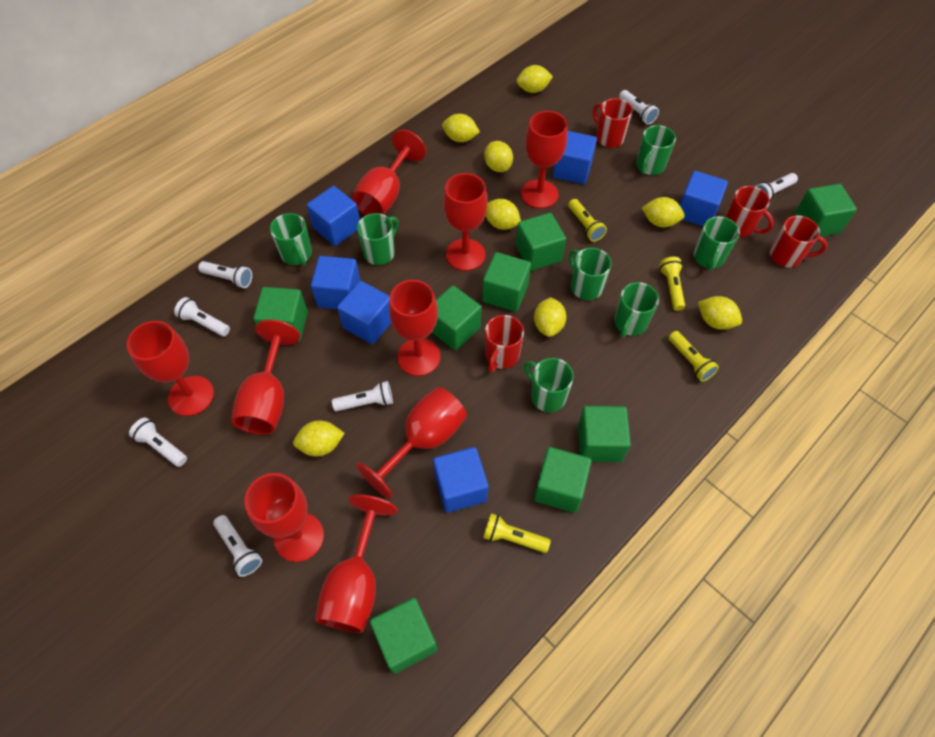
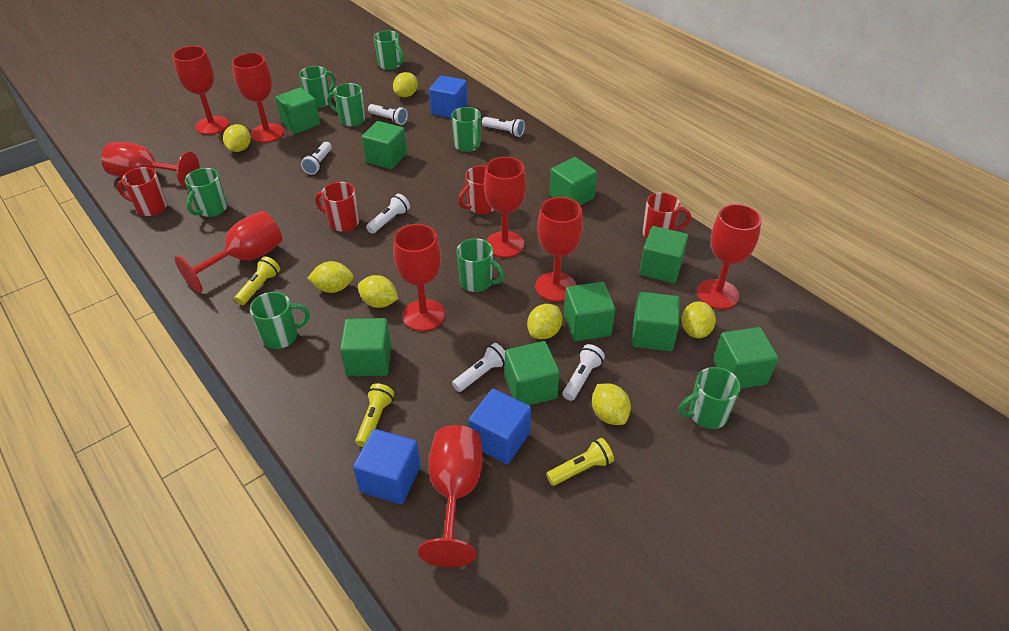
blue cube: [307,186,360,246] [311,256,361,309] [337,281,391,344] [433,447,488,513] [553,131,597,184] [680,171,728,226] = 6 -> [353,429,420,504] [429,75,467,118] [468,389,531,464] = 3
green cube: [254,287,308,342] [370,598,437,674] [432,286,481,350] [482,252,531,312] [516,213,566,271] [534,447,591,513] [578,406,631,462] [795,184,857,236] = 8 -> [275,87,320,134] [340,318,391,376] [362,121,407,169] [505,341,560,405] [549,157,597,206] [564,282,616,341] [632,292,680,351] [639,226,688,283] [713,327,778,389] = 9
green mug: [270,213,312,266] [357,213,399,265] [524,358,574,412] [569,248,612,300] [614,282,659,338] [637,125,676,175] [694,216,740,271] = 7 -> [185,168,227,217] [250,292,310,349] [299,66,336,108] [327,83,365,126] [374,30,404,70] [451,107,481,152] [456,238,504,292] [679,367,741,429] = 8
white flashlight: [129,417,187,467] [174,297,230,336] [198,261,252,288] [213,515,262,577] [332,381,393,411] [619,90,659,125] [755,173,798,201] = 7 -> [301,142,332,175] [366,194,410,234] [368,104,408,125] [452,343,505,392] [482,117,525,137] [563,344,605,401] = 6
yellow flashlight: [483,513,551,553] [568,199,607,242] [659,257,685,311] [668,331,719,382] = 4 -> [234,256,280,305] [355,383,394,447] [546,438,614,486] = 3
yellow lemon: [293,421,345,457] [442,114,480,142] [484,141,513,172] [486,199,521,230] [516,65,553,93] [534,297,566,337] [642,197,685,227] [698,296,742,330] = 8 -> [223,124,251,152] [307,261,354,293] [358,275,398,308] [393,72,418,97] [527,304,563,339] [592,384,631,425] [681,301,716,338] = 7

